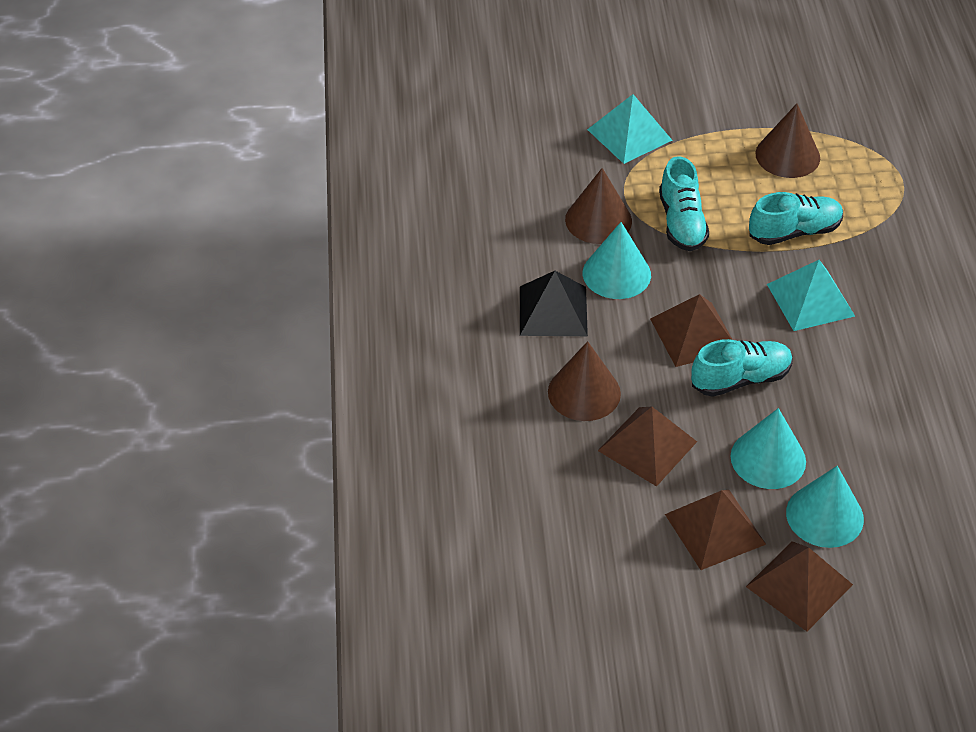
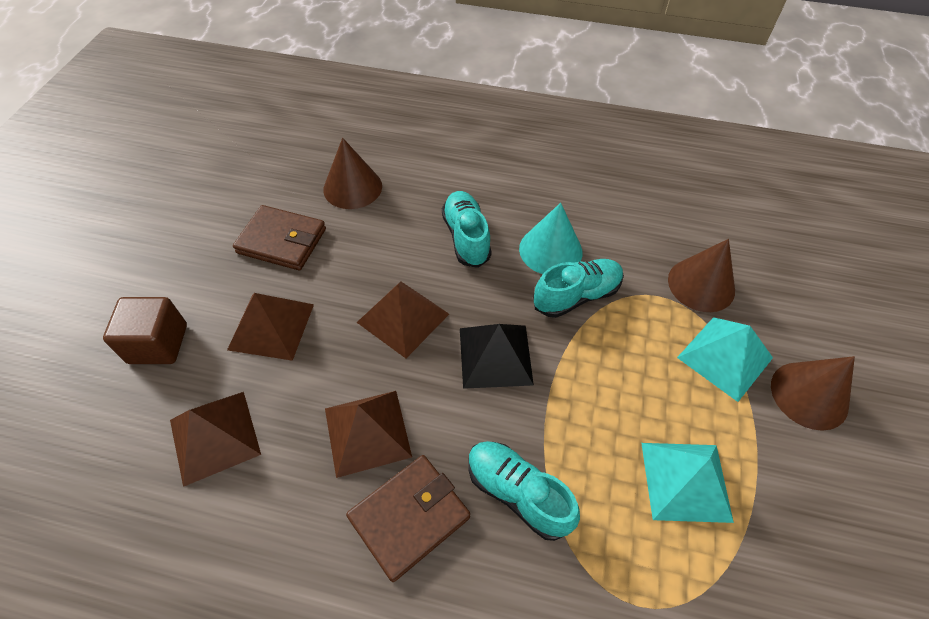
brown cube: none = 0 -> [103,297,187,364] = 1
brown wallet: none = 0 -> [233,205,326,270] [346,455,470,582] = 2
turquoise cone: [583,222,651,299] [730,408,806,489] [786,466,864,548] = 3 -> [519,203,582,274] = 1

